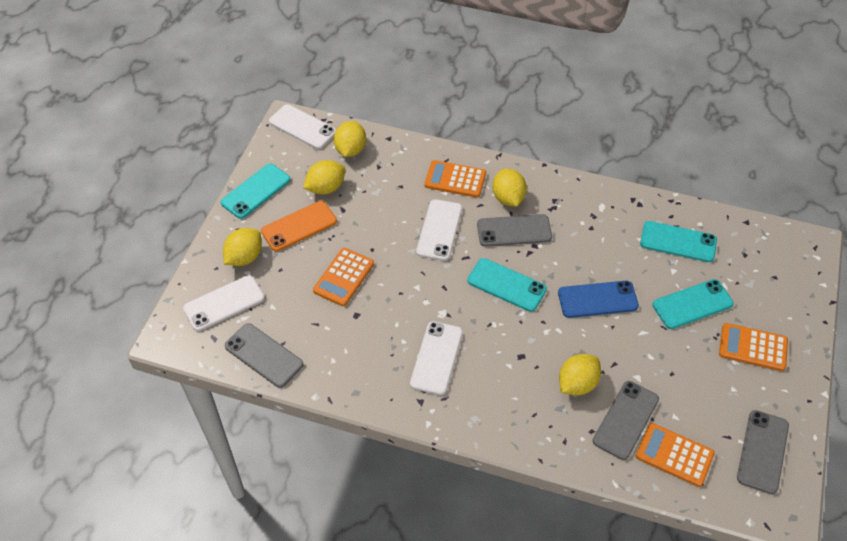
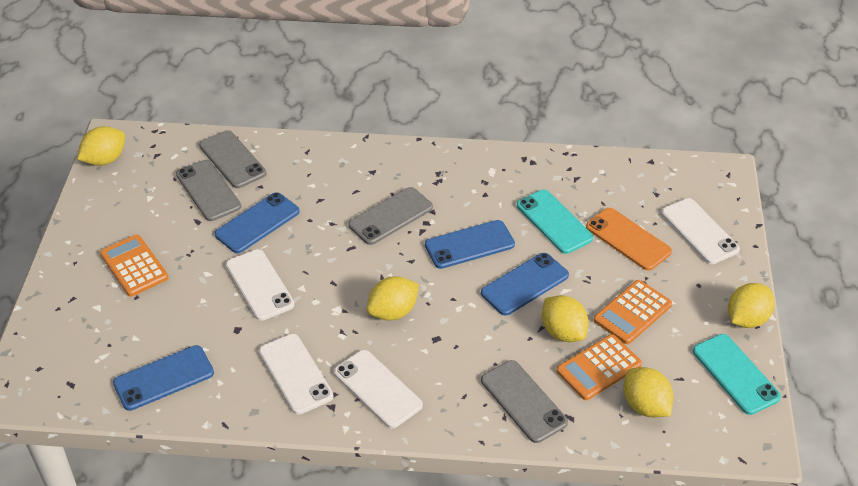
blue phone: [558,281,639,318] = 1 -> [113,345,214,411] [215,192,300,253] [425,220,515,269] [481,253,569,316] = 4
orange calculator: [313,248,374,306] [424,160,486,198] [636,423,715,487] [719,323,788,371] = 4 -> [100,235,169,297] [556,334,642,400] [594,280,672,344] = 3
turquoise phone: [221,164,290,219] [467,258,547,312] [640,221,717,262] [653,279,734,329] = 4 -> [517,190,593,254] [693,334,781,415] = 2

